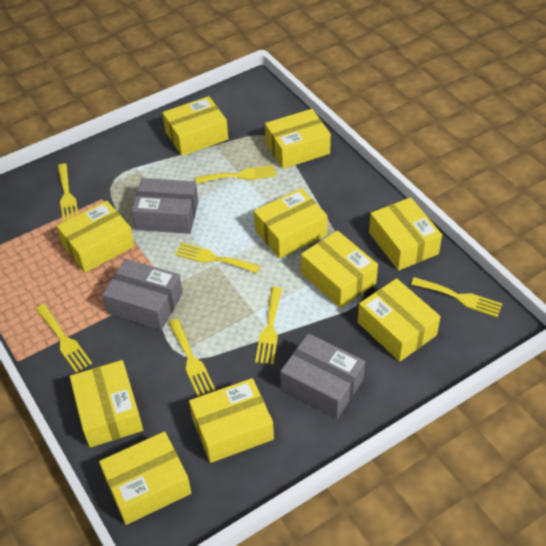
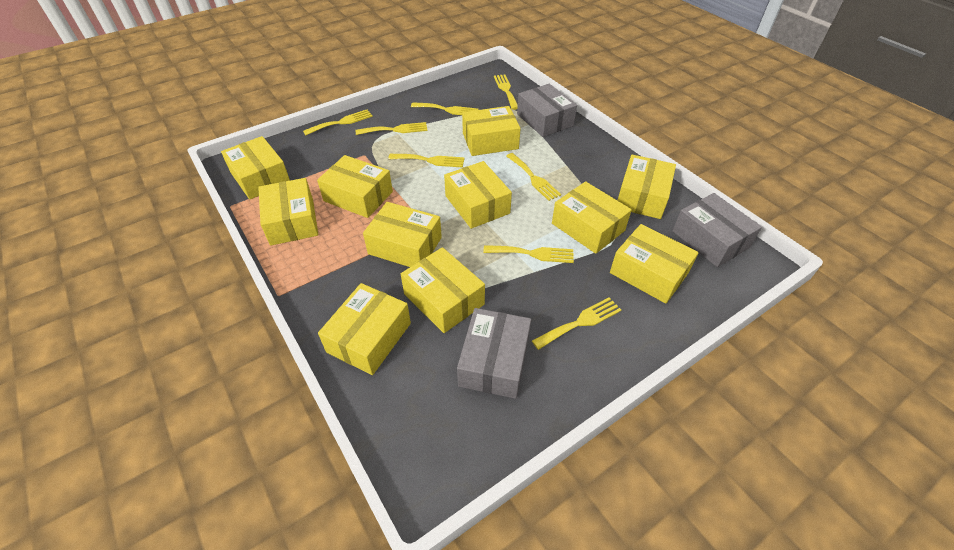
yellow box: [57,200,135,273] [70,360,143,448] [99,431,191,525] [162,96,228,156] [189,378,274,463] [254,188,328,259] [265,109,331,169] [301,230,378,308] [358,278,441,362] [369,197,442,271] = 10 -> [221,136,290,200] [258,178,318,246] [317,155,393,218] [318,283,411,375] [363,202,442,267] [401,247,485,333] [444,161,512,229] [462,106,521,156] [552,181,632,254] [610,224,699,304] [617,155,676,219] = 11
yellow fork: [36,304,92,373] [58,164,79,222] [168,318,215,396] [175,243,260,273] [195,165,276,184] [255,287,282,364] [411,277,503,318] = 7 -> [303,110,373,135] [356,122,428,135] [388,154,464,168] [411,102,479,115] [483,245,574,263] [494,74,518,110] [506,153,561,201] [532,297,621,350] = 8

